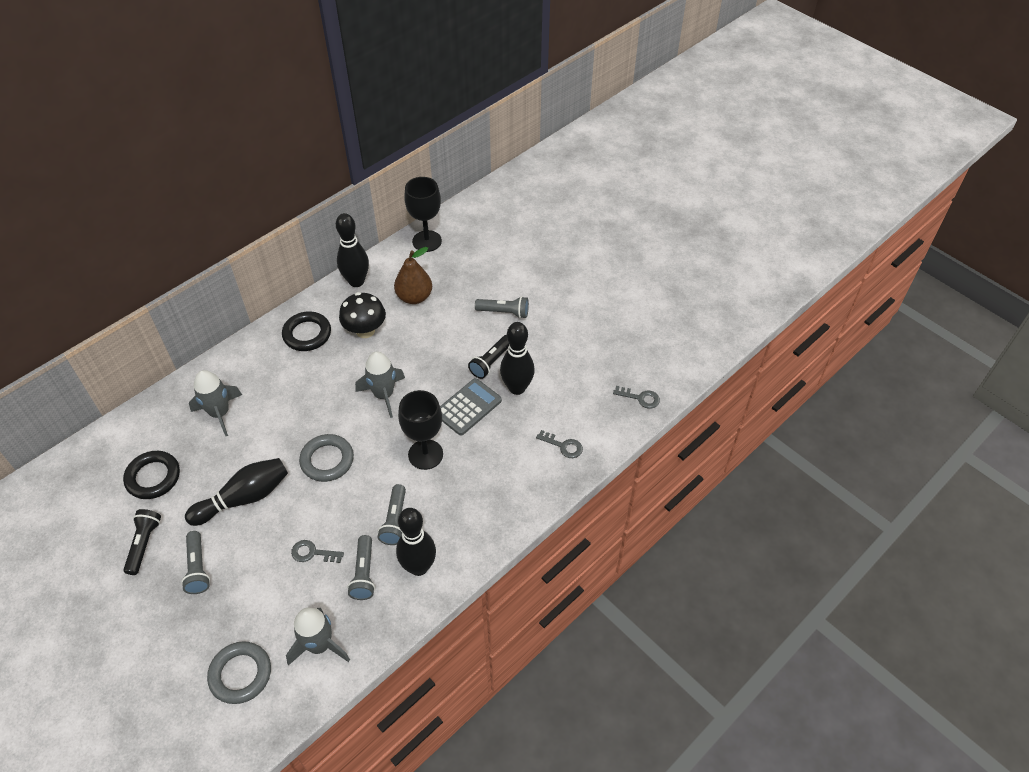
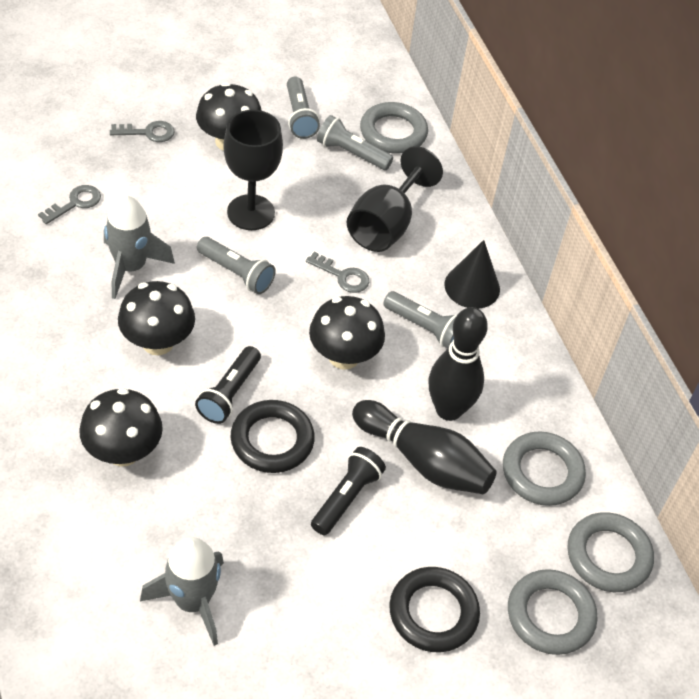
black bowling pin: [185,458,288,526] [336,213,369,287] [396,508,436,576] [500,322,535,395] = 4 -> [352,400,497,494] [429,307,488,421] = 2
black cone: none = 0 -> [444,240,500,309] = 1
black mushroom: [339,292,386,338] = 1 -> [79,388,163,466] [118,281,195,355] [196,82,262,151] [309,296,385,370] = 4
brown pear: [394,247,432,304] = 1 -> none = 0
grey calculator: [440,378,502,435] = 1 -> none = 0
grey ring: [207,641,271,704] [299,434,354,482] = 2 -> [360,102,428,154] [503,431,586,506] [508,569,598,655] [568,512,654,592] = 4
grey rocket: [189,370,242,436] [286,608,350,666] [355,352,405,418] = 3 -> [104,195,175,299] [140,537,224,646] = 2

